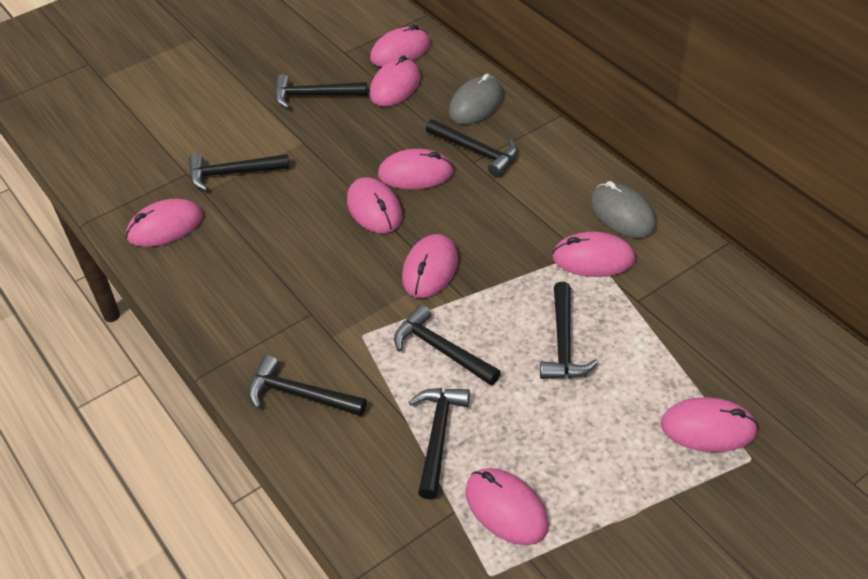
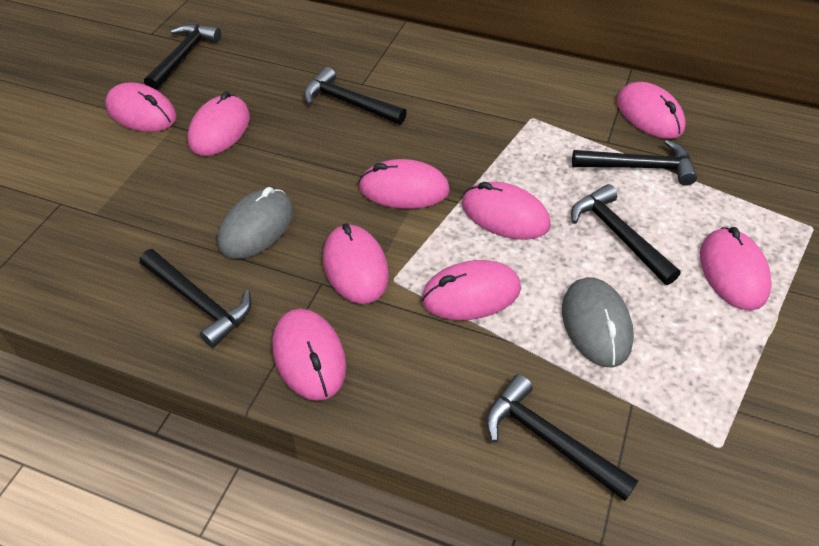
black hammer: [189,154,290,191] [248,355,367,416] [274,74,368,108] [394,305,501,385] [409,388,470,499] [426,119,517,176] [540,282,599,379] = 7 -> [140,249,252,348] [144,24,221,90] [304,67,407,124] [486,374,639,501] [571,184,681,285] [572,140,697,186] = 6

